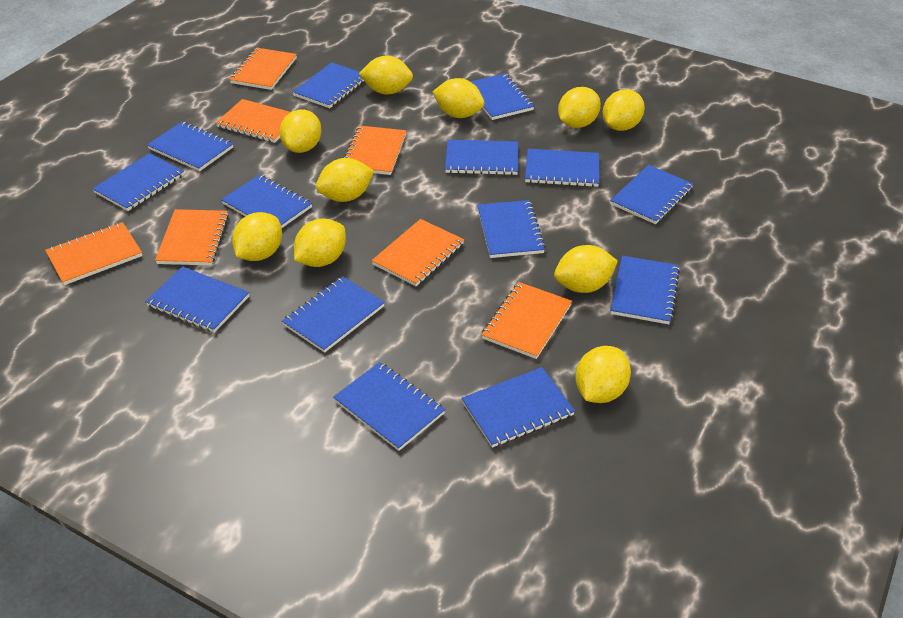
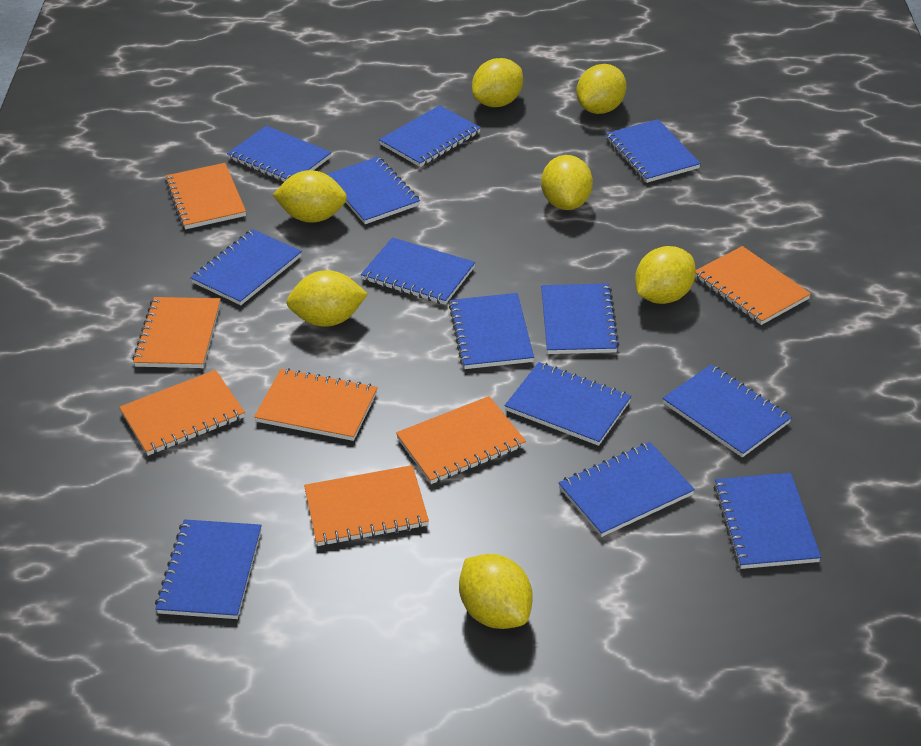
blue notebook: [92,153,184,211] [145,266,249,333] [147,122,233,171] [221,175,312,228] [282,276,385,353] [293,62,364,108] [333,362,445,451] [445,140,518,175] [461,367,575,448] [470,74,534,120] [477,200,546,258] [525,149,599,187] [610,165,694,224] [610,255,680,324] = 14 -> [155,519,262,619] [190,229,302,305] [227,126,332,182] [326,156,420,224] [361,237,475,305] [379,105,481,167] [449,293,534,369] [505,362,632,446] [541,283,620,354] [559,442,695,537] [606,119,701,183] [662,364,792,457] [714,473,821,569] = 13
yellow lemon: [232,212,282,261] [279,109,321,153] [294,219,346,267] [316,158,374,202] [359,56,413,95] [433,78,484,118] [554,245,618,293] [558,87,601,128] [575,346,631,403] [602,89,645,131] = 10 -> [273,170,347,223] [286,270,368,327] [459,554,533,629] [472,58,523,107] [541,155,593,210] [576,64,627,114] [635,246,696,304] = 7

